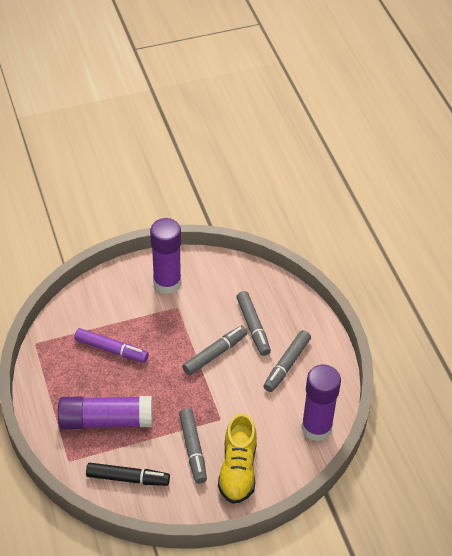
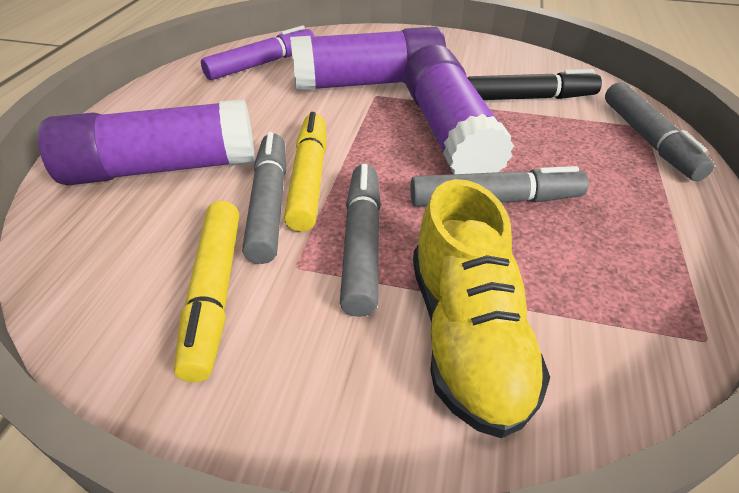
yellow marker: none = 0 -> [174,201,239,382] [284,112,326,232] = 2

